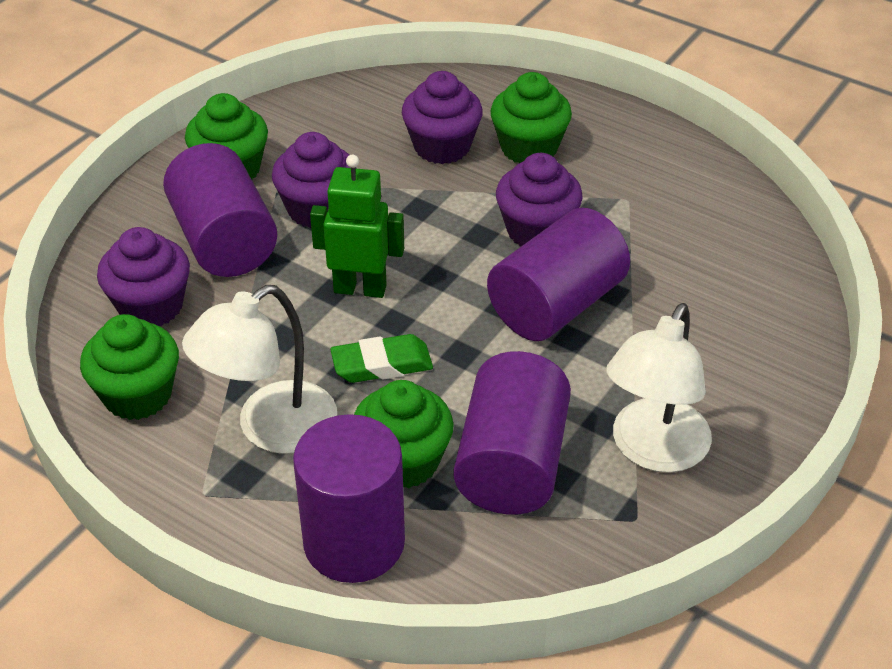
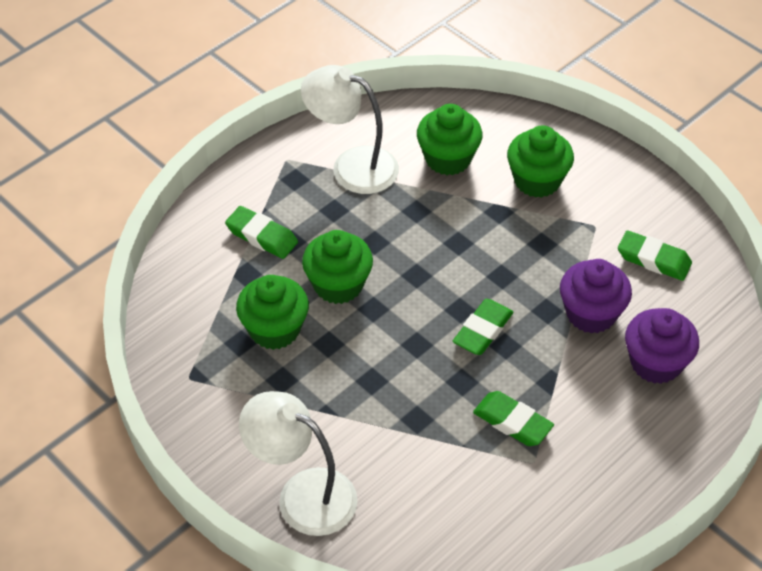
green eraser: [330,334,433,383] = 1 -> [225,206,298,259] [453,299,513,355] [473,391,554,446] [618,230,692,281] = 4
green robot: [310,155,404,298] = 1 -> none = 0
purple cupcake: [97,227,190,326] [272,132,357,228] [402,71,483,164] [496,153,583,246] = 4 -> [560,259,632,334] [625,308,699,384] = 2
purple cylinder: [163,143,277,277] [293,414,405,583] [454,351,571,515] [487,208,630,341] = 4 -> none = 0

